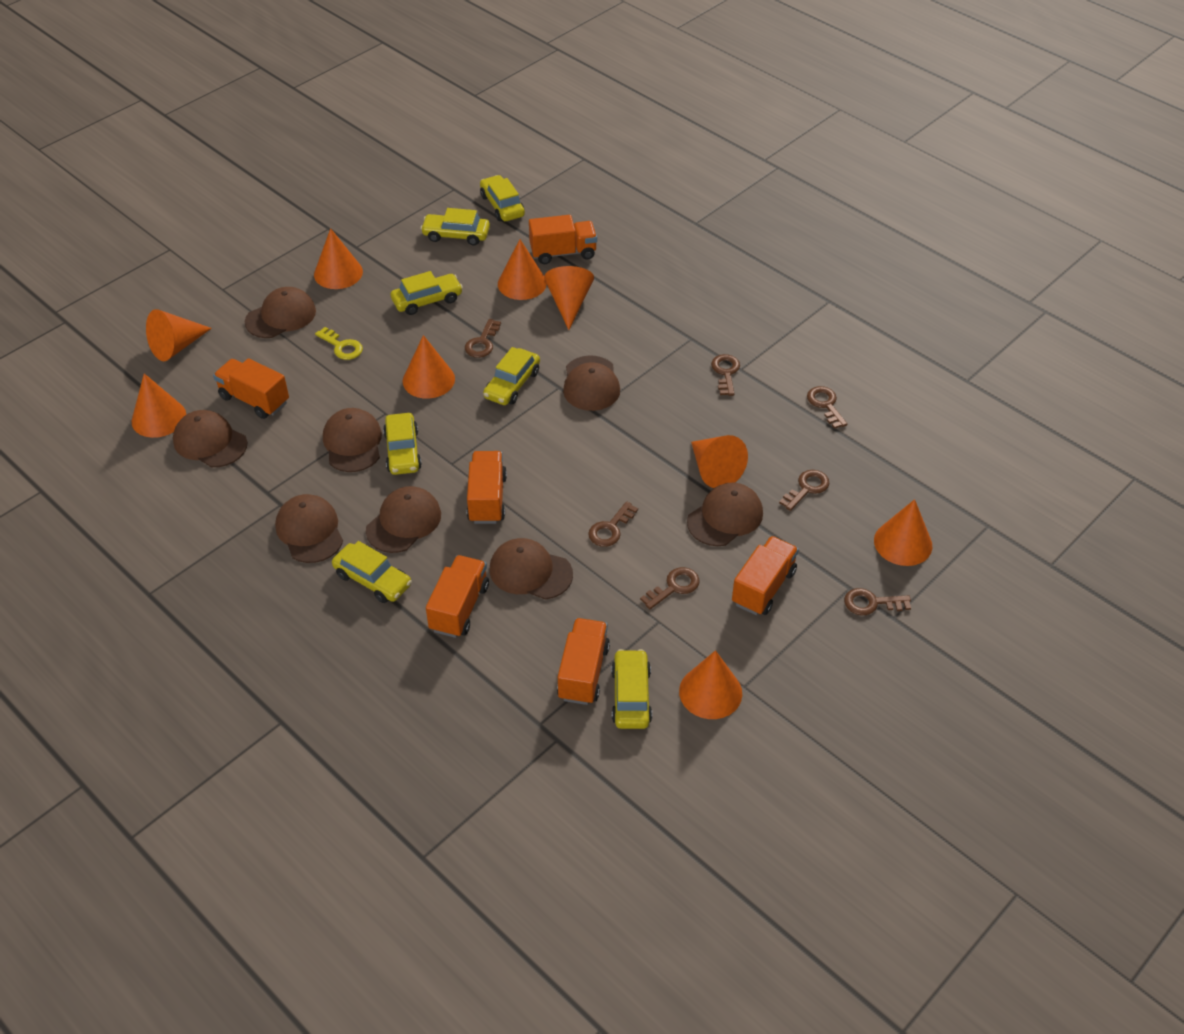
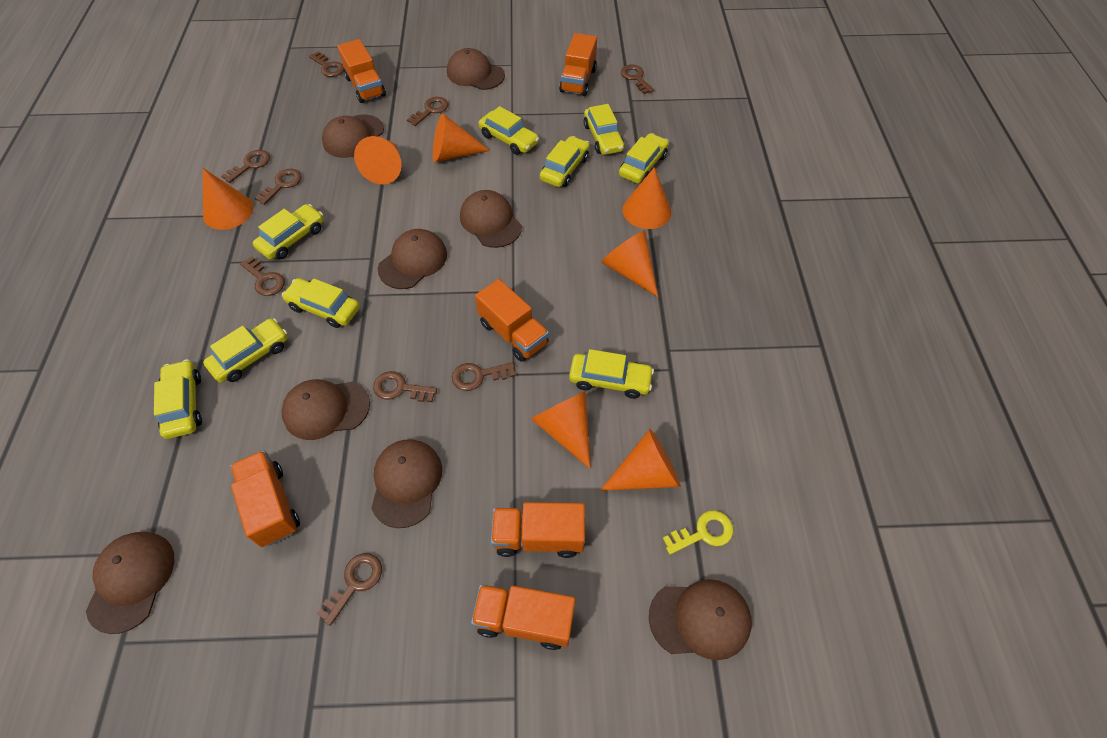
brown key: [465,319,501,358] [588,502,638,547] [640,567,700,609] [711,354,740,396] [779,470,830,511] [807,386,847,429] [844,588,911,616] = 7 -> [222,150,270,183] [240,256,285,296] [255,169,301,205] [309,52,344,77] [317,553,382,626] [373,371,437,402] [407,97,448,126] [452,362,515,391] [621,65,654,94] = 9
orange cone: [131,373,186,438] [146,309,212,361] [314,228,363,289] [403,335,455,399] [498,239,547,300] [544,266,594,330] [679,650,742,719] [691,435,748,488] [874,499,932,566] = 9 -> [203,168,253,230] [354,136,401,185] [433,114,490,162] [531,391,590,469] [600,429,681,491] [601,231,658,297] [623,167,671,229] = 7
yellow car: [332,541,412,603] [383,413,422,475] [391,271,463,315] [420,208,490,246] [480,175,525,221] [483,347,540,405] [611,649,652,729] = 7 -> [154,359,202,439] [203,318,288,383] [253,204,324,259] [282,278,360,328] [478,106,539,155] [540,136,590,187] [569,349,654,399] [583,104,624,155] [619,133,669,184] = 9

